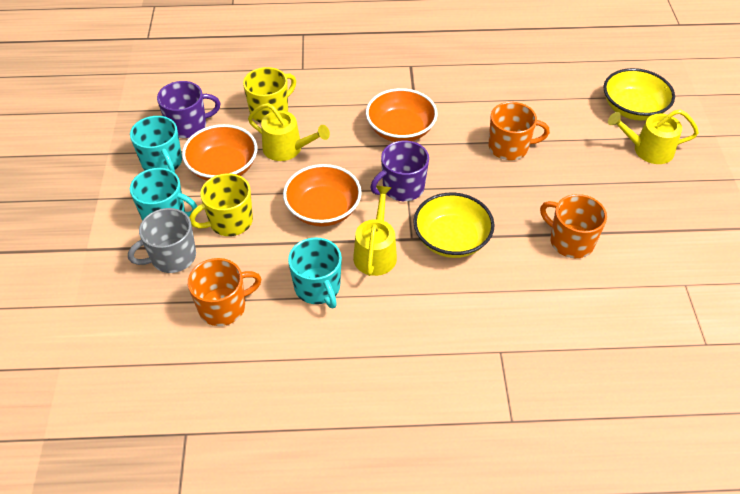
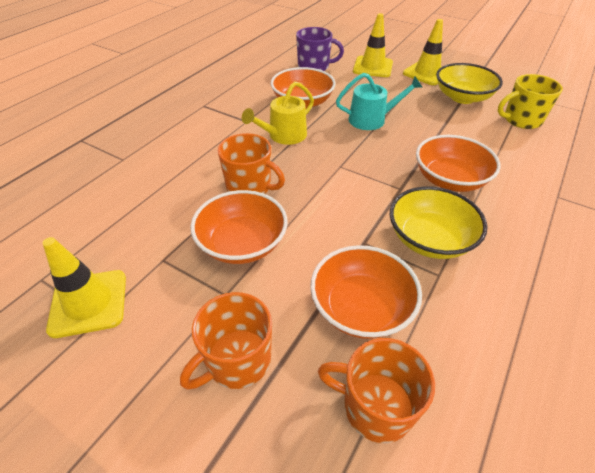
grey mug: [128,208,196,273] = 1 -> none = 0
orange bowl: [182,124,257,181] [283,164,362,227] [366,88,438,142] = 3 -> [191,190,287,264] [271,67,336,108] [310,245,422,339] [416,135,501,192] = 4
purple mug: [157,81,220,138] [370,140,429,201] = 2 -> [296,27,344,71] = 1
turquoise mug: [130,116,182,173] [130,168,197,221] [288,237,342,308] = 3 -> none = 0
turquoise watering can: none = 0 -> [336,73,423,130] = 1
yellow mug: [189,173,253,236] [243,67,296,123] = 2 -> [498,74,563,129] = 1
yellow traffic cone: none = 0 -> [43,237,126,338] [353,13,393,77] [403,19,443,85] = 3
yellow watering can: [248,103,330,161] [353,186,397,276] [608,110,699,164] = 3 -> [242,81,314,145] = 1

